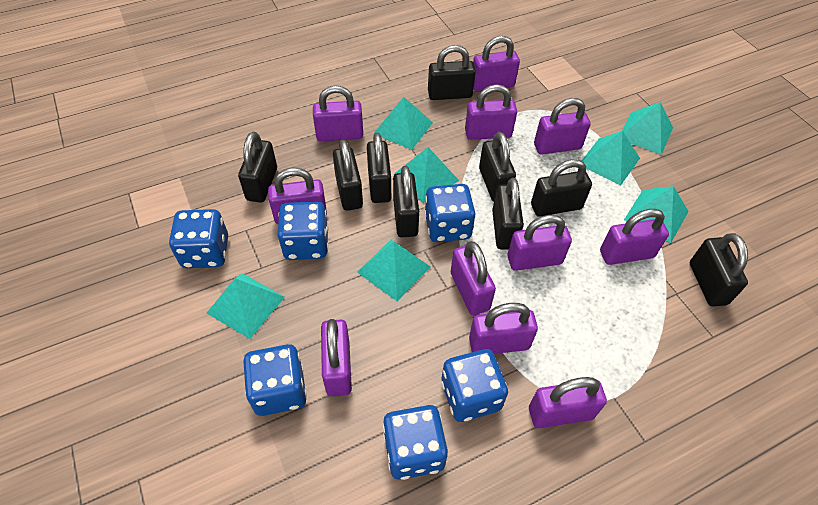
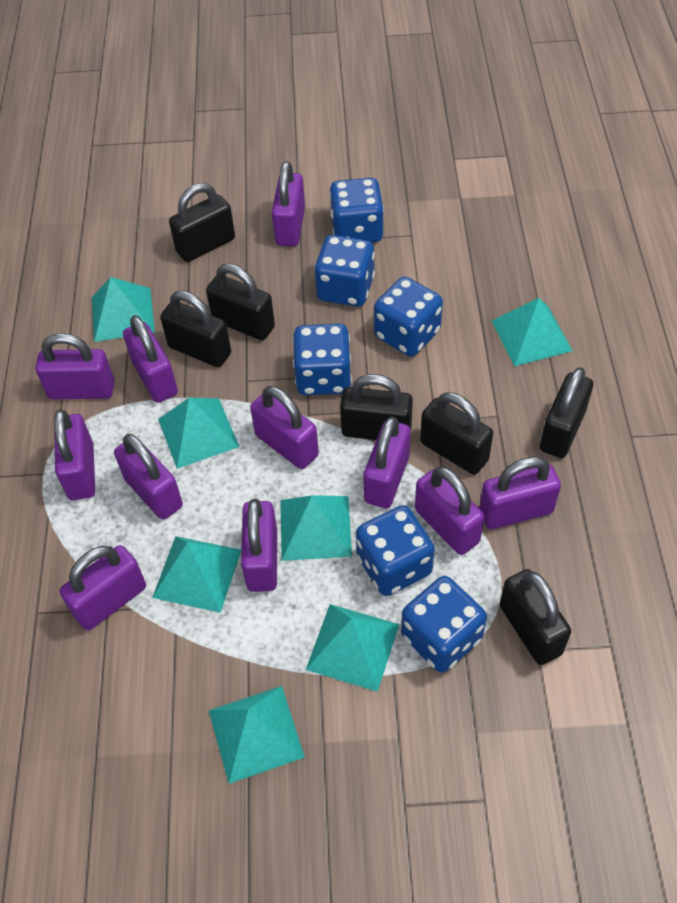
black padlock: [238,132,277,203] [333,140,363,211] [367,133,391,203] [393,166,419,237] [428,45,476,100] [479,132,516,202] [492,178,524,249] [531,159,592,217] [690,233,748,307] = 9 -> [160,290,231,367] [169,183,235,262] [206,263,275,340] [340,374,413,440] [420,392,493,475] [500,569,571,665] [540,367,593,458] = 7

